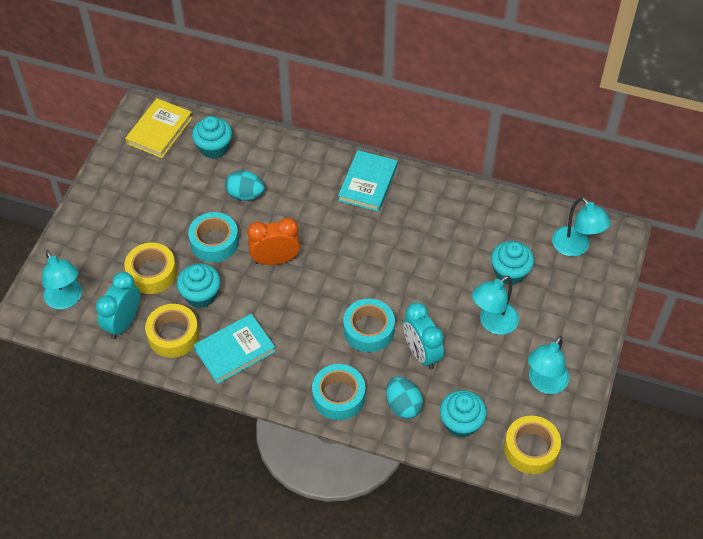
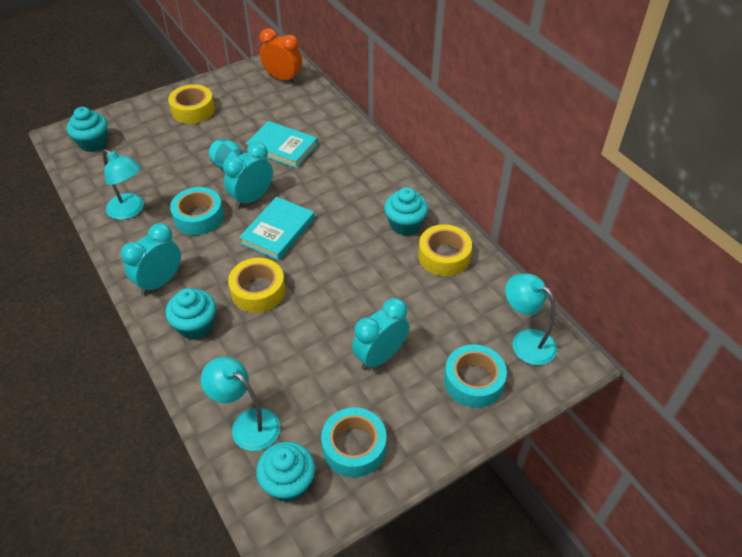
turquoise clock: [96,272,140,339] [403,302,444,370] = 2 -> [121,223,181,295] [223,142,273,208] [352,298,409,371] = 3
turquoise egg: [225,170,265,201] [386,377,423,419] = 2 -> [209,139,243,169] = 1
turquoise lamp: [42,250,82,310] [472,276,519,335] [528,336,569,394] [552,197,611,257] = 4 -> [103,149,144,220] [201,357,280,451] [505,274,557,365] = 3
yellow book: [125,98,193,158] = 1 -> none = 0

